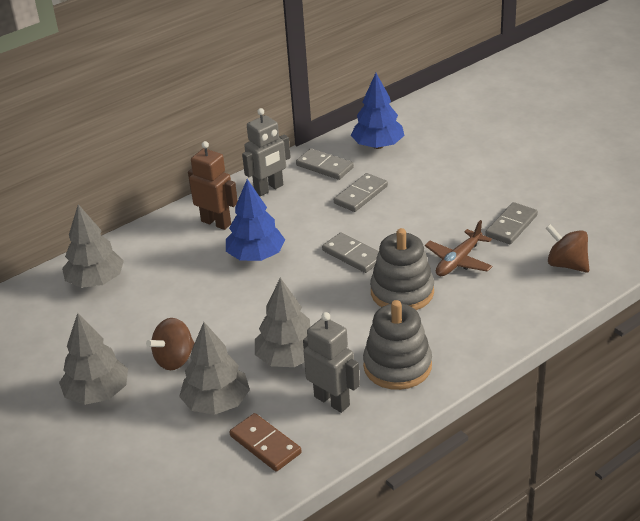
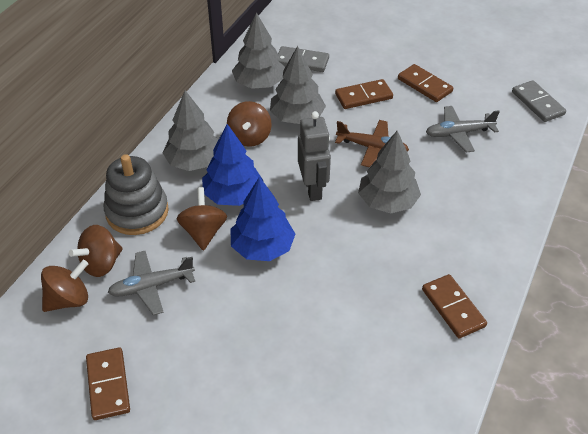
brown domino: [230,413,302,471] = 1 -> [86,347,130,420] [335,79,393,109] [398,64,453,102] [422,274,487,338] = 4
brown robot: [188,141,238,230] = 1 -> none = 0
brown spinning top: [146,318,195,370] [546,224,589,273] = 2 -> [41,260,88,312] [69,225,123,277] [177,187,227,251] [227,101,272,147] = 4
grey domino: [296,149,354,180] [322,232,379,273] [334,173,388,212] [485,202,538,244] = 4 -> [278,46,329,72] [512,80,566,122] = 2
grey plane: none = 0 -> [108,251,195,315] [426,106,500,153] = 2
grey robot: [242,108,291,196] [303,312,360,413] = 2 -> [298,111,331,201] = 1
grey stacking toy: [363,300,432,390] [370,228,434,310] = 2 -> [104,154,169,235] = 1

